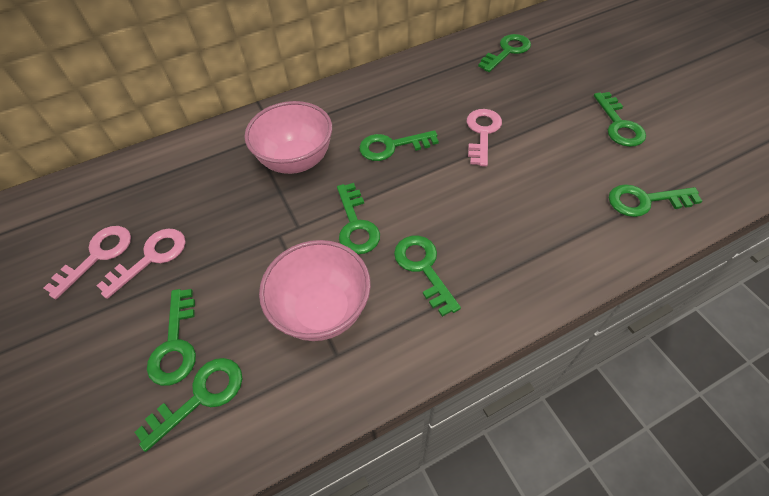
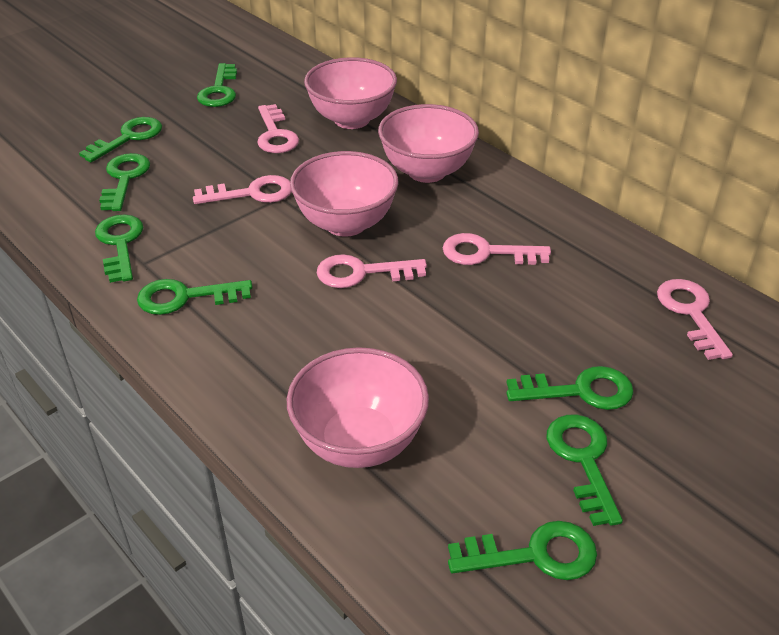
pink bowl: [244,101,332,174] [259,240,371,341] = 2 -> [287,347,429,468] [290,151,399,237] [304,57,397,129] [378,104,479,183] = 4
pink key: [44,226,131,299] [96,228,186,299] [467,109,502,167] = 3 -> [193,175,292,204] [257,104,299,153] [317,254,427,288] [443,233,551,265] [657,279,733,360] = 5

